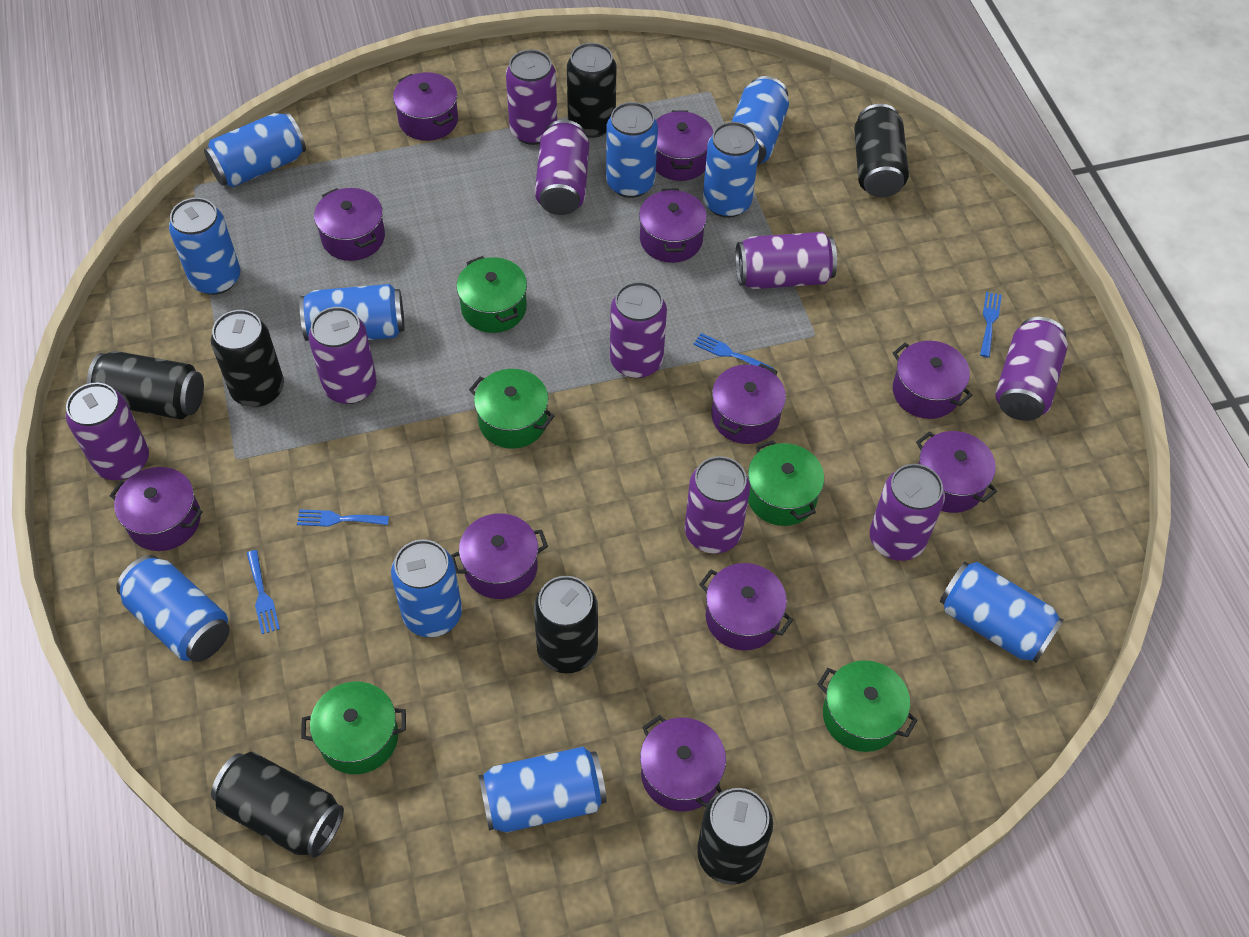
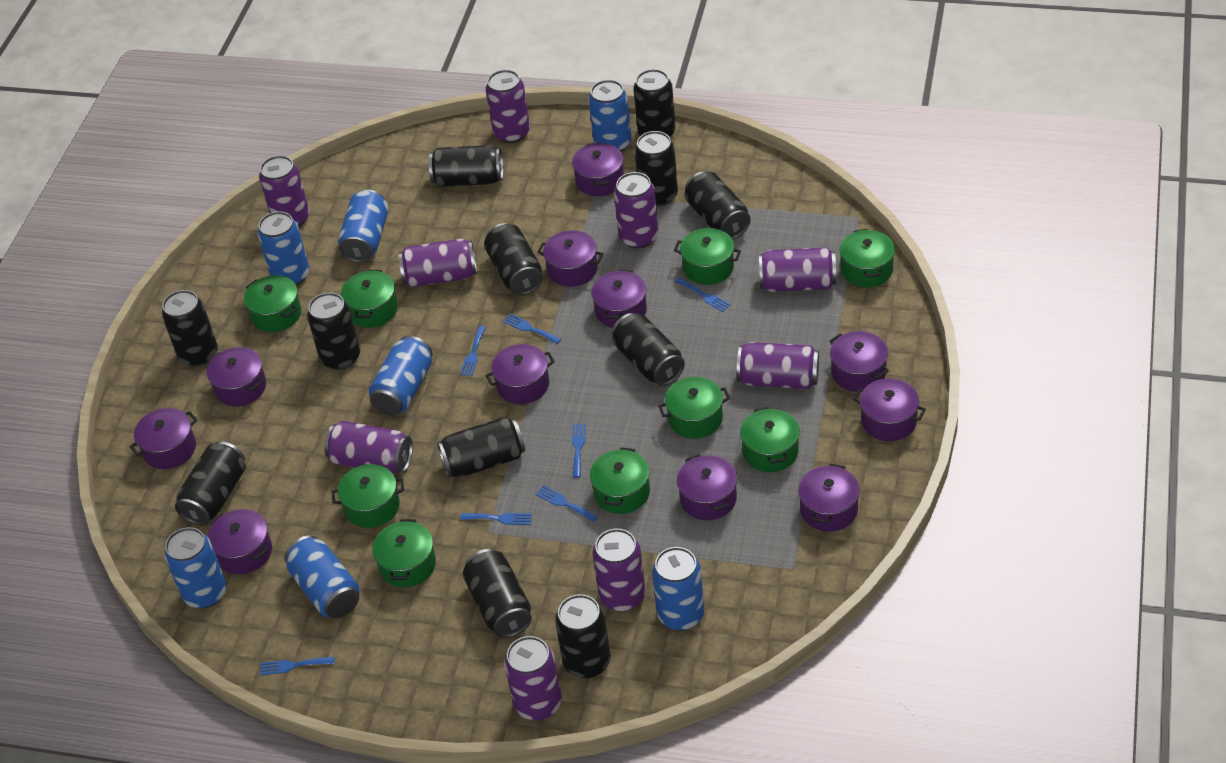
black can: [87,351,204,419] [211,310,284,407] [211,752,344,858] [534,576,598,673] [567,43,616,138] [697,788,773,885] [854,104,909,197] = 7 -> [162,290,218,367] [175,441,246,526] [307,292,360,370] [429,145,503,187] [437,416,525,478] [463,549,532,638] [484,223,543,295] [555,594,611,678] [612,313,685,386] [633,69,676,137] [635,131,678,207] [685,171,751,239] = 12
blue can: [116,555,230,662] [169,198,240,295] [204,112,306,187] [299,284,404,341] [391,539,462,637] [479,747,607,833] [606,102,658,198] [703,122,759,218] [732,76,789,165] [940,562,1064,663] = 10 -> [164,527,227,608] [258,211,309,285] [285,535,360,619] [338,190,389,263] [368,336,433,416] [588,80,632,152] [652,547,704,630] = 7
blue fork: [247,550,280,634] [297,509,389,527] [693,333,774,369] [980,292,1002,357] = 4 -> [260,657,334,675] [460,326,486,376] [460,513,532,525] [503,314,561,344] [536,486,598,522] [572,423,586,478] [675,278,731,312] = 7
green pot: [301,682,406,774] [456,256,527,333] [469,369,554,449] [748,440,824,526] [817,660,917,752] = 5 -> [244,275,301,332] [331,464,404,528] [341,270,398,328] [372,519,436,588] [590,447,650,514] [658,377,730,439] [674,228,741,285] [740,407,800,472] [840,229,895,287] = 9

